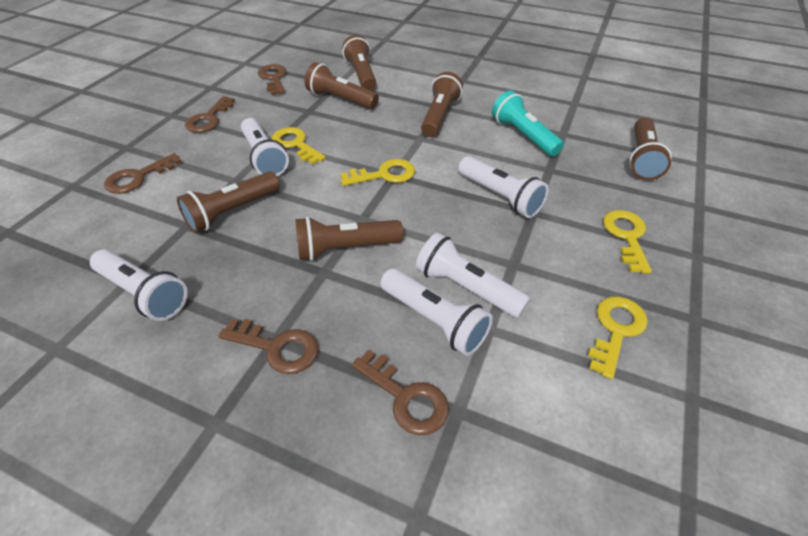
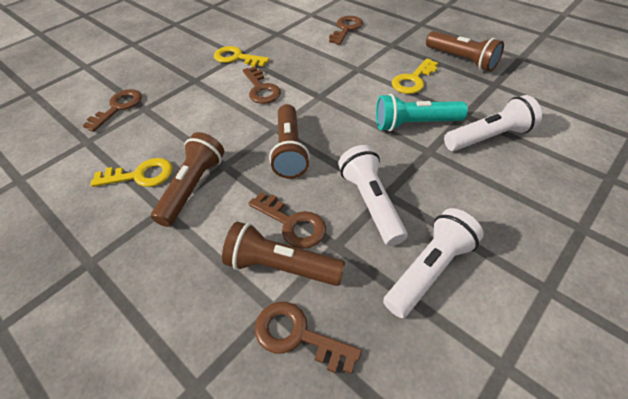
brown flashlight: [177,171,280,233] [295,216,403,261] [305,62,379,109] [342,35,377,91] [421,72,463,137] [629,117,672,180] = 6 -> [151,132,224,227] [222,222,345,286] [269,104,310,178] [426,31,504,72] = 4
white flashlight: [90,250,188,321] [241,118,289,176] [381,269,493,356] [416,233,530,318] [458,156,549,218] = 5 -> [338,145,407,246] [383,208,484,318] [444,95,542,151] = 3
yellow key: [272,127,326,165] [341,159,415,186] [588,296,648,379] [603,210,652,274] = 4 -> [91,158,173,187] [214,46,269,67] [392,59,438,94] = 3

